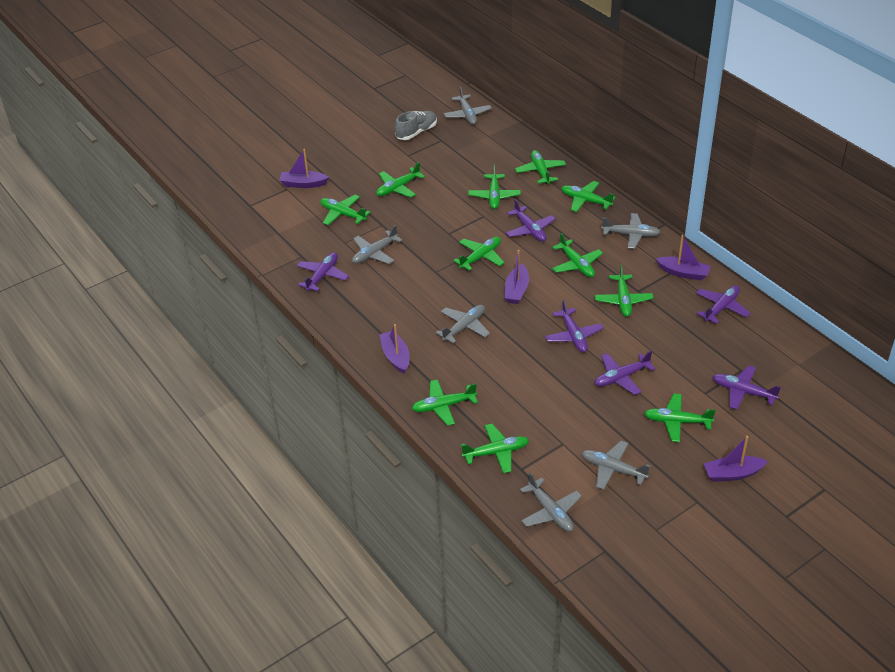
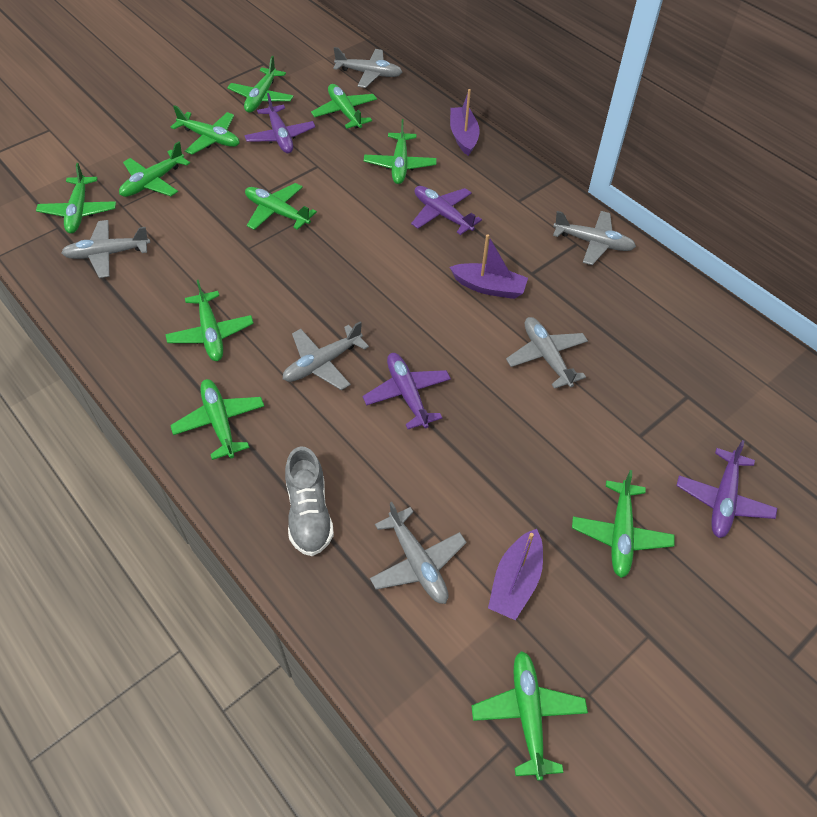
purple boat: [279,149,329,188] [379,324,410,374] [504,250,529,304] [656,235,711,280] [704,436,768,482] = 5 -> [450,89,480,156] [450,234,528,299] [488,529,543,620] = 3
purple plane: [297,252,349,291] [506,199,555,242] [545,300,604,352] [595,351,656,395] [696,285,751,324] [713,366,781,410] = 6 -> [244,93,315,154] [363,353,451,429] [411,186,482,235] [676,440,777,538] = 4

